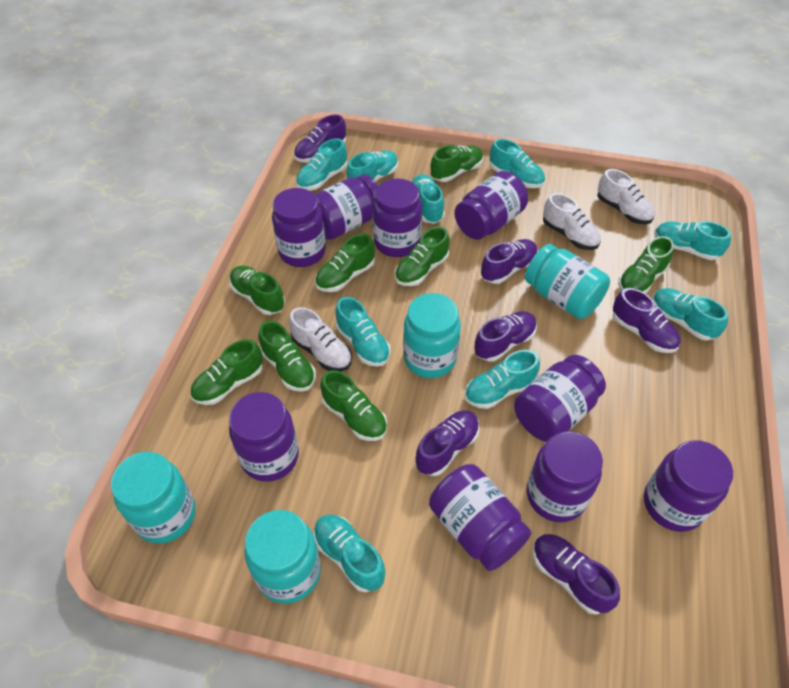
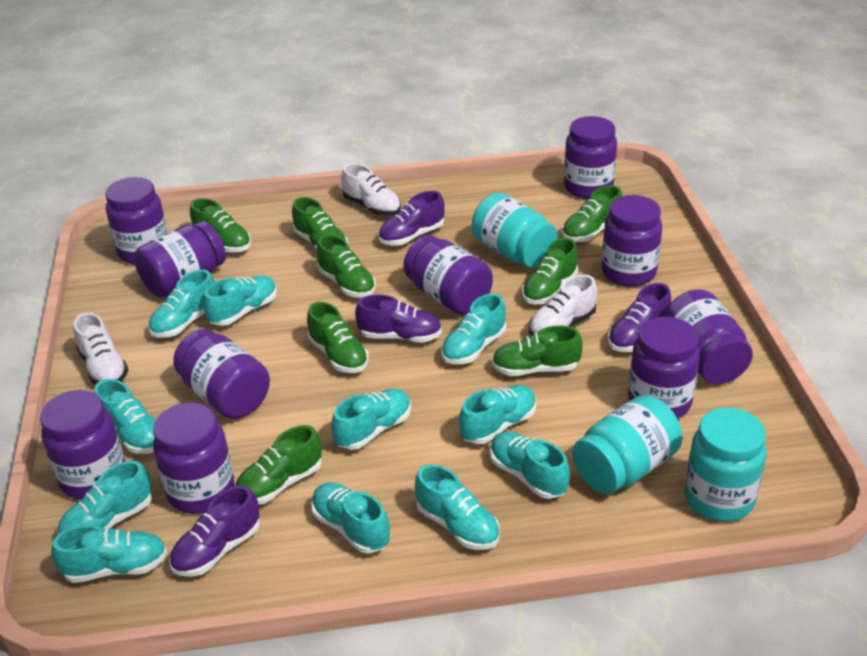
purple jar: [229,392,299,482] [272,188,326,267] [314,174,378,240] [373,178,422,257] [429,464,531,571] [454,171,528,240] [514,355,606,442] [527,431,603,522] [644,440,733,532] = 9 -> [40,390,125,500] [105,177,168,264] [134,221,226,298] [153,402,234,514] [173,329,270,419] [403,235,493,315] [564,116,617,199] [601,195,662,287] [628,317,700,419] [663,289,753,384] = 10
purple shoe: [294,114,346,163] [415,410,480,476] [474,311,537,362] [481,239,538,284] [533,534,620,615] [612,288,681,353] = 6 -> [169,486,260,577] [355,295,442,343] [378,191,445,246] [608,283,671,352] = 4
turquoise jar: [111,452,196,543] [245,510,321,604] [403,293,461,378] [525,244,610,319] = 4 -> [472,193,558,268] [572,395,682,494] [684,407,767,522] = 3
turquoise shoe: [296,138,347,190] [313,514,385,592] [336,297,390,367] [347,150,398,182] [412,174,445,224] [465,350,540,409] [490,139,545,188] [652,288,728,341] [654,221,731,260] = 9 -> [51,525,167,583] [57,461,152,534] [94,379,156,454] [148,270,215,337] [204,275,277,326] [311,483,390,553] [332,389,411,450] [415,464,500,550] [441,294,506,364] [459,385,536,444] [490,431,570,499] = 11

